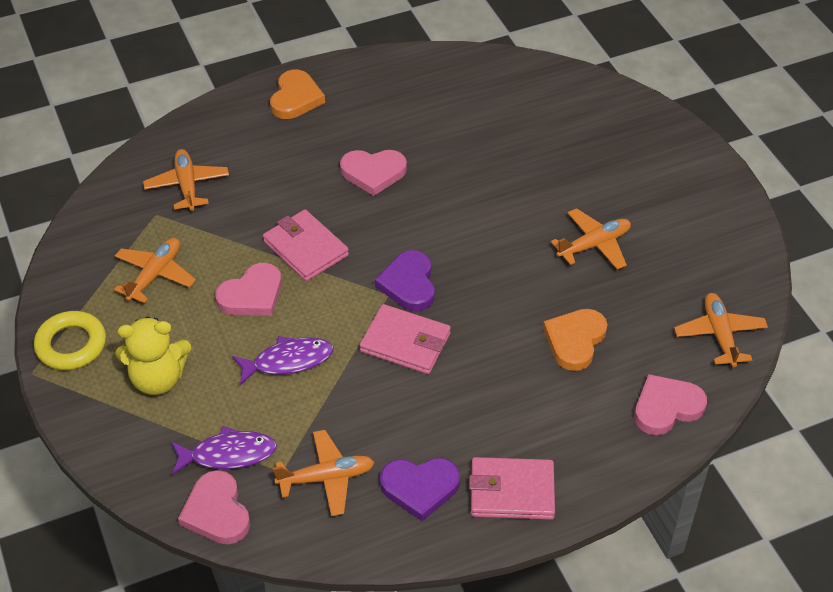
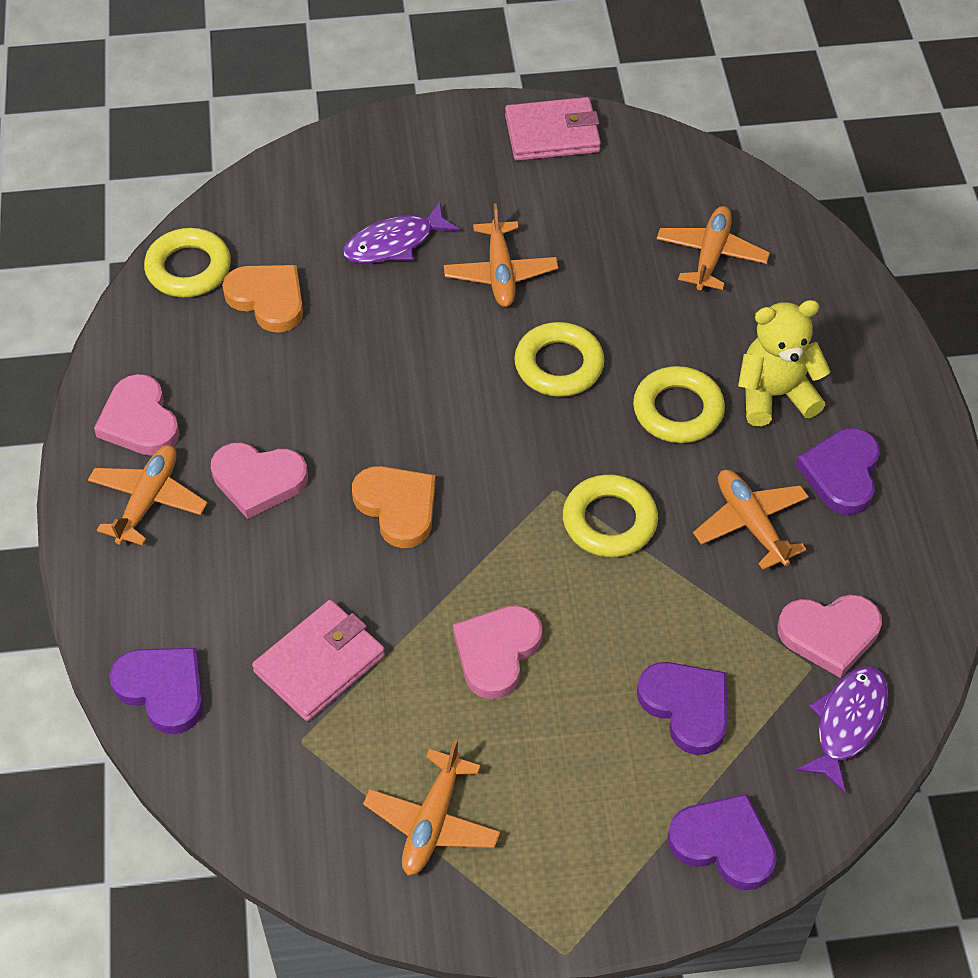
pink wallet: [263,209,349,281] [359,304,451,374] [469,457,555,520] = 3 -> [252,600,385,721] [505,97,601,161] = 2
purple heart: [375,250,435,311] [380,458,460,521] = 2 -> [109,648,203,734] [637,662,727,755] [668,794,777,890] [796,428,880,515] = 4
yellow ring: [34,311,106,370] = 1 -> [144,228,231,297] [514,322,605,397] [563,474,658,557] [633,366,725,443] = 4

